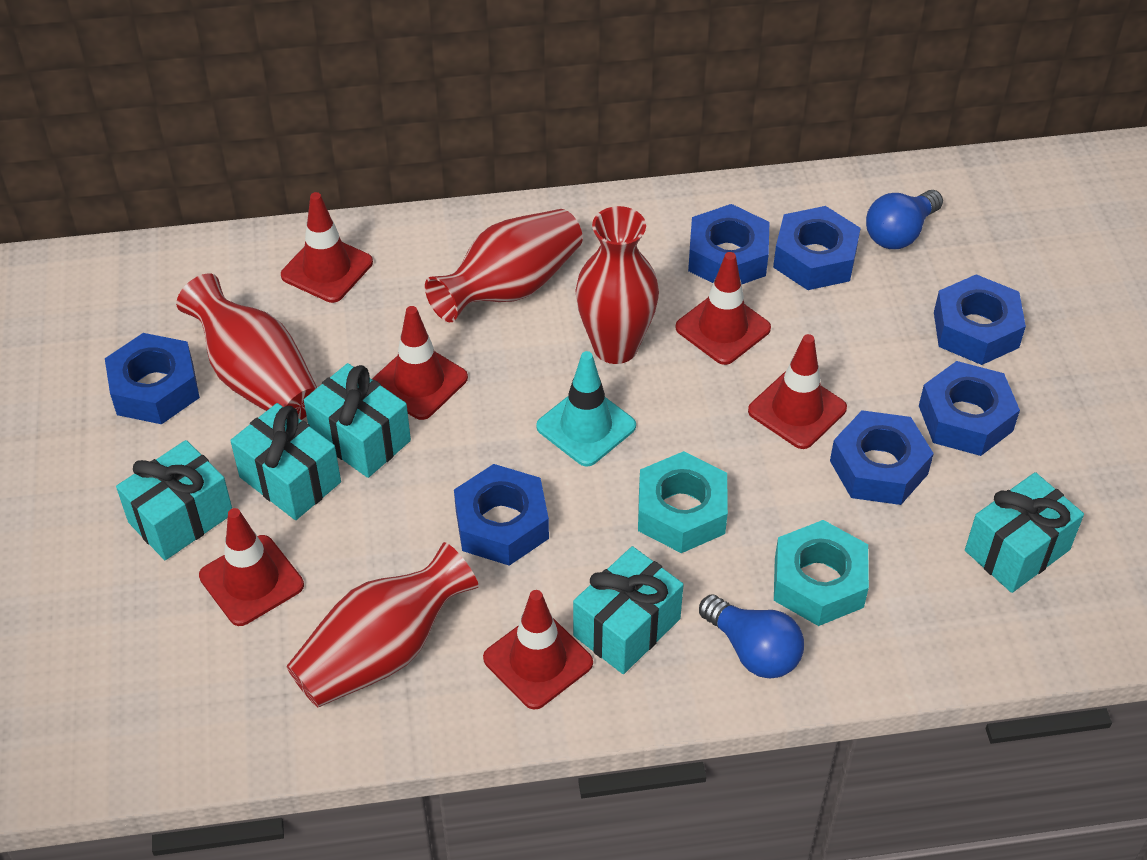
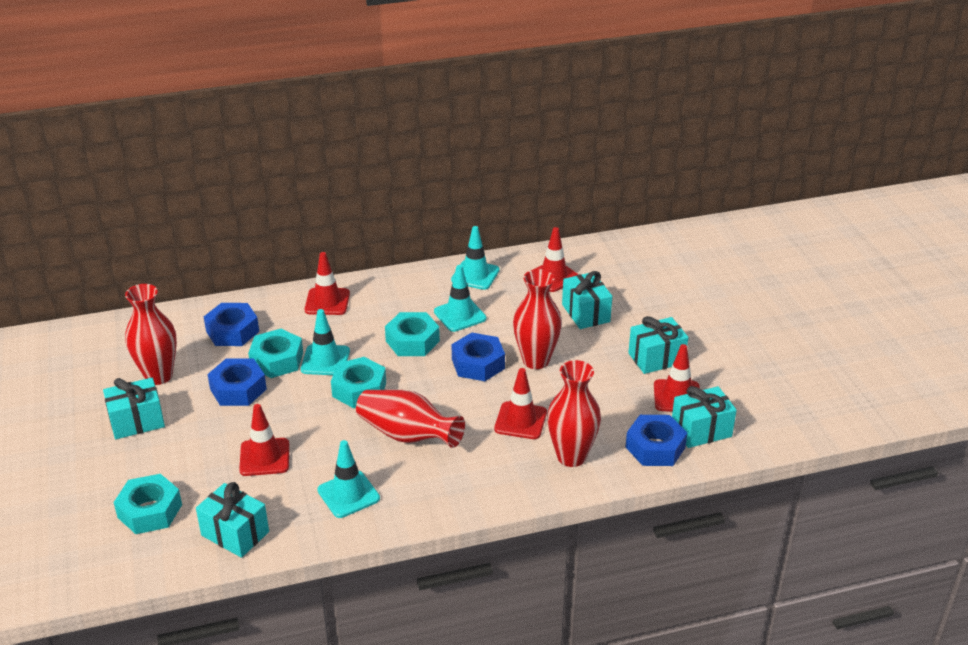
blue light bulb: [699,595,804,678] [866,190,943,249] = 2 -> none = 0
blue nut: [105,333,200,424] [454,464,549,566] [688,204,770,284] [773,206,861,290] [830,410,934,505] [919,361,1020,456] [934,274,1026,365] = 7 -> [204,303,259,346] [207,359,267,406] [452,332,505,381] [625,415,687,466] = 4
red traffic cone: [199,508,304,626] [281,192,373,303] [372,306,468,420] [483,590,593,710] [675,252,771,365] [748,334,847,449] = 6 -> [239,404,289,476] [305,252,350,315] [494,368,547,439] [533,227,579,292] [654,344,700,412] = 5
turquoise nut: [638,451,728,553] [774,520,869,626] = 2 -> [114,474,182,534] [248,329,303,378] [331,357,386,408] [385,312,440,356] = 4
turquoise traffic cone: [536,351,636,467] = 1 -> [301,309,350,375] [317,440,380,518] [434,265,486,332] [451,226,500,290] = 4

